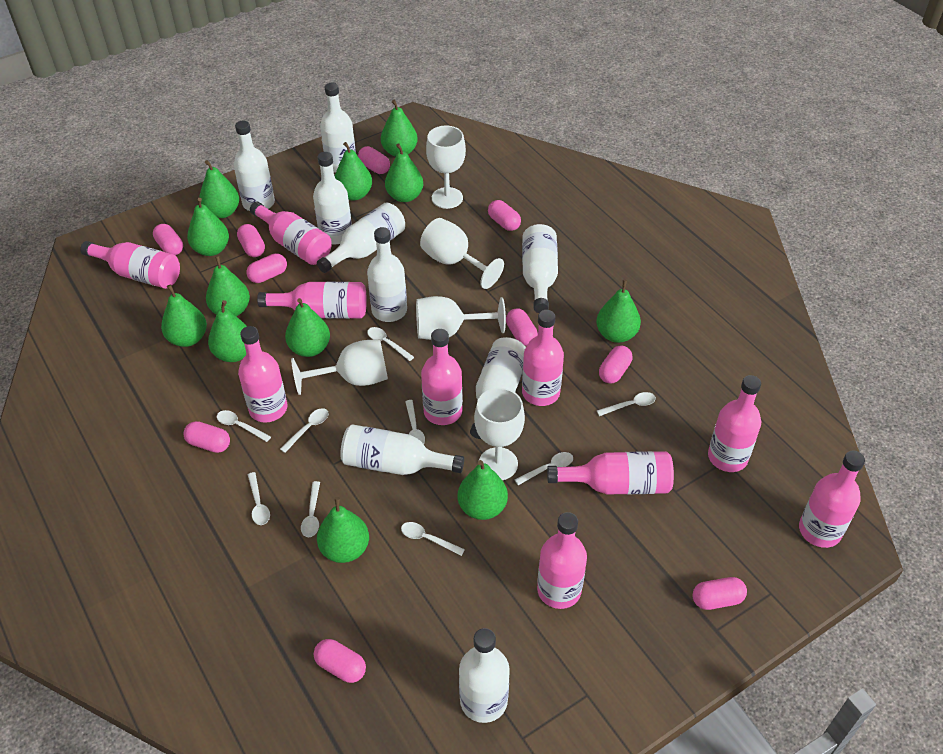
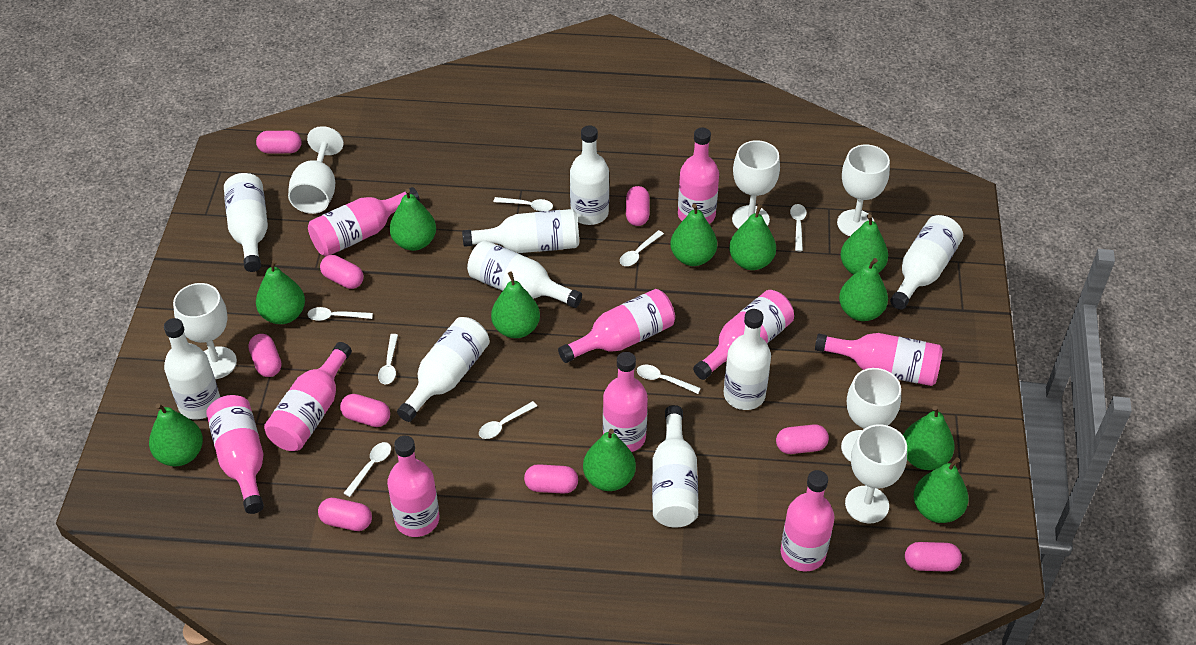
green pear: [161,284,207,347] [187,198,229,256] [199,160,239,218] [206,255,250,316] [208,300,247,362] [285,298,330,357] [317,497,369,563] [335,142,372,201] [381,100,418,157] [385,143,423,202] [458,460,508,520] [596,280,641,343] = 12 -> [149,403,203,466] [256,260,305,324] [389,189,436,251] [491,271,540,338] [583,429,636,491] [670,204,717,266] [729,204,776,270] [839,258,888,321] [840,214,888,275] [903,406,955,470] [914,457,969,523] = 11
pink capsule: [153,224,183,255] [183,421,230,453] [237,224,265,257] [246,253,287,283] [314,639,366,683] [358,146,390,174] [488,200,521,231] [506,308,538,346] [599,346,632,384] [692,577,747,610] = 10 -> [248,334,281,377] [256,131,301,154] [318,498,372,531] [320,255,364,289] [340,394,390,427] [524,464,578,494] [626,186,650,226] [776,424,829,454] [905,542,962,572] = 9
white goblet: [291,339,388,395] [416,296,506,340] [420,218,504,289] [426,126,466,209] [474,388,525,480] = 5 -> [173,283,237,379] [288,126,344,214] [732,140,780,229] [837,145,890,236] [841,368,901,462] [845,424,907,524] = 6
white spoon: [217,410,271,442] [248,472,270,525] [280,408,329,453] [301,481,320,537] [367,327,414,361] [401,522,465,556] [405,400,425,445] [514,452,573,485] [597,392,656,416] = 9 -> [307,307,373,321] [344,442,391,497] [378,334,398,384] [479,401,537,439] [494,197,553,212] [620,230,664,266] [637,365,701,394] [790,204,807,251] = 8

